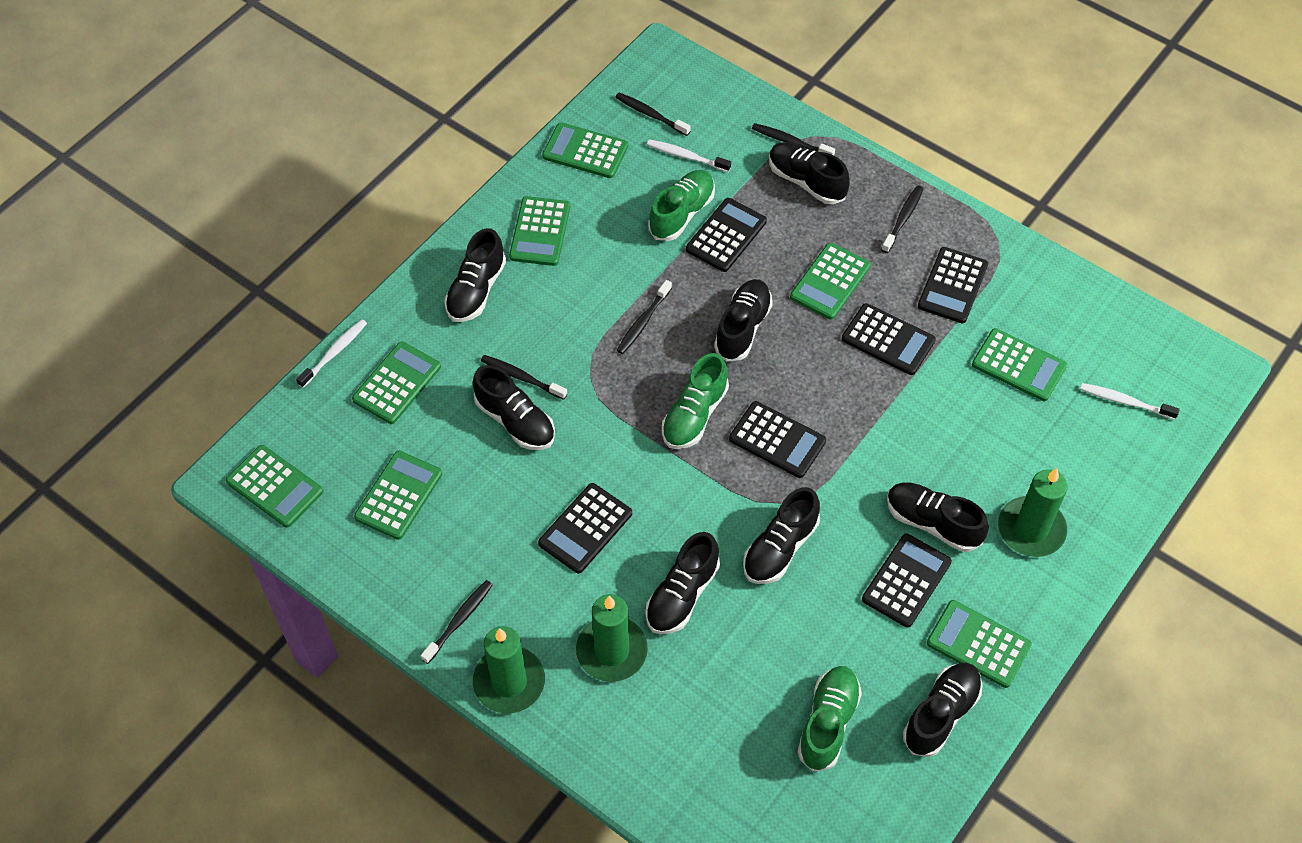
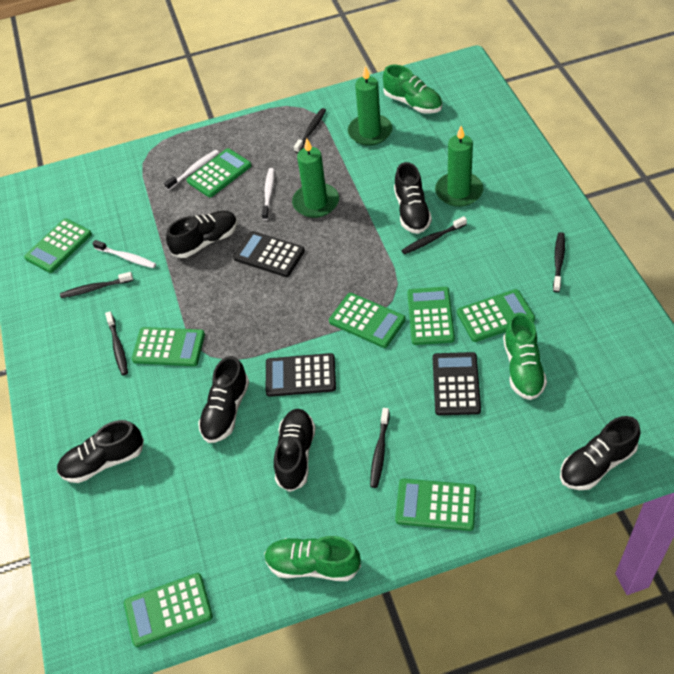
black calculator: [538,483,632,573] [686,198,767,272] [729,401,826,478] [842,303,936,375] [862,533,952,628] [918,247,988,323] = 6 -> [233,231,305,277] [266,353,336,397] [433,352,481,415] = 3
black shoe: [445,228,506,322] [473,365,555,450] [646,532,720,634] [714,279,773,361] [743,487,820,584] [769,142,850,205] [887,482,989,552] [903,663,982,757] = 8 -> [57,420,144,483] [166,211,238,258] [198,356,249,443] [274,409,316,492] [394,162,432,234] [560,416,641,490] = 6

